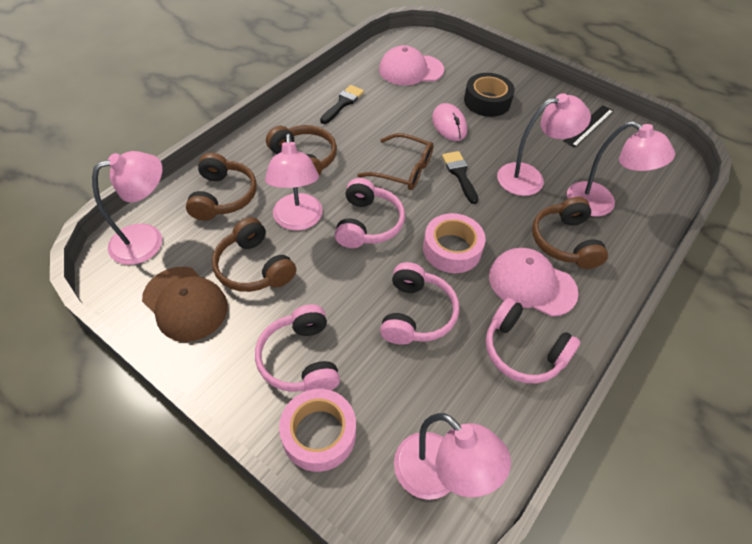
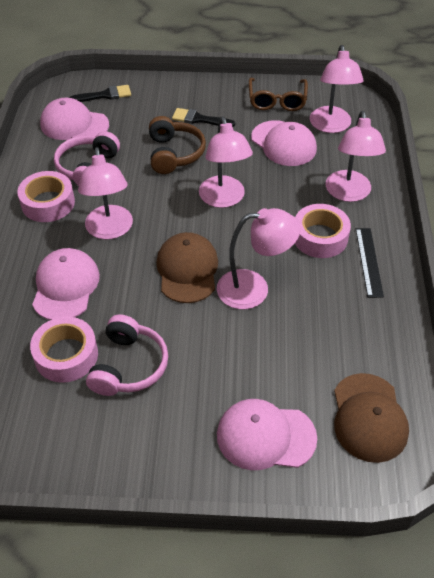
black tape: [464,73,515,117] = 1 -> none = 0
brown cap: [142,267,228,342] = 1 -> [156,232,218,303] [334,373,409,463] = 2
brown headphones: [186,153,257,221] [212,217,296,292] [266,125,337,176] [532,197,608,269] = 4 -> [149,116,206,174] = 1
pink cap: [379,45,444,85] [489,248,579,317] = 2 -> [32,248,100,320] [40,98,109,140] [217,399,317,470] [251,120,317,166] = 4
pink headphones: [255,304,340,392] [335,178,405,248] [380,262,459,345] [486,298,581,383] = 4 -> [54,131,120,186] [86,314,168,396] = 2
pink mouse: [432,103,467,141] = 1 -> none = 0
pink tape: [279,389,356,472] [423,213,486,273] = 2 -> [17,171,75,222] [30,317,98,383] [295,204,351,258] = 3

